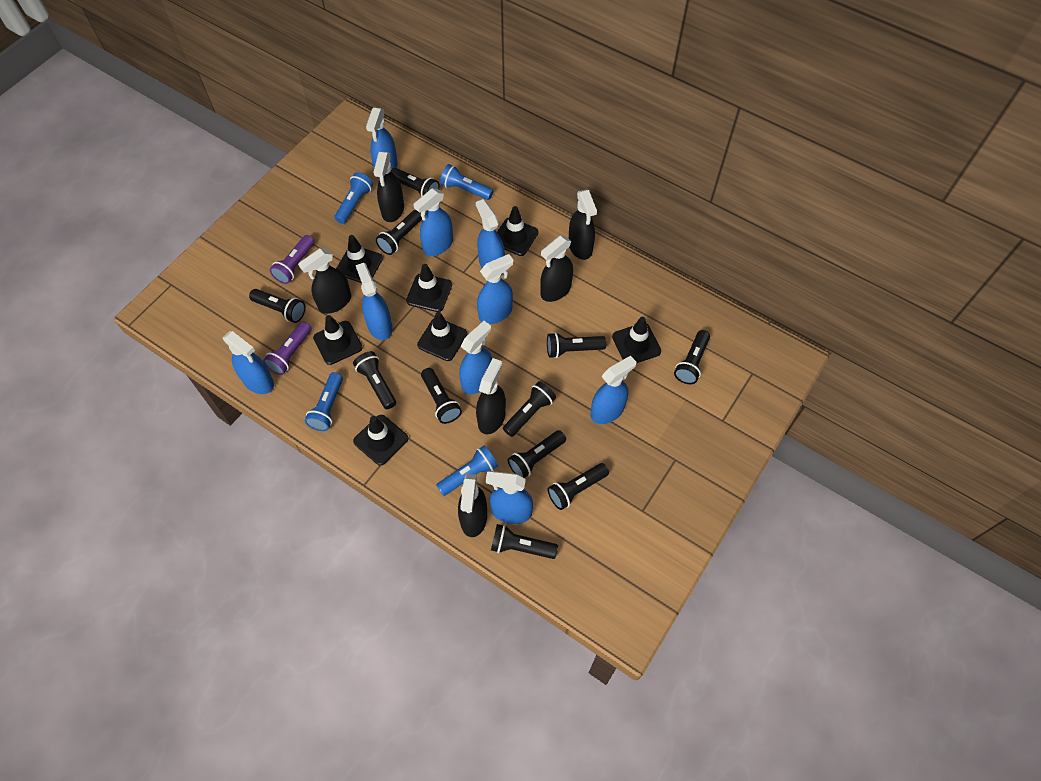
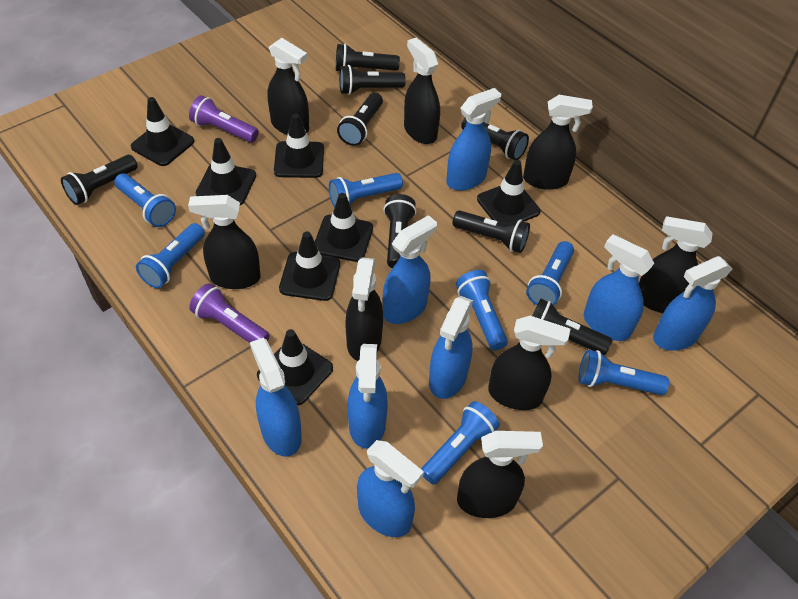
black flashlight: [249,289,305,323] [353,351,396,409] [376,210,422,255] [391,168,440,197] [421,368,462,424] [491,524,558,559] [503,381,556,437] [508,430,566,478] [547,332,606,358] [548,463,609,510] [674,330,710,384] = 11 -> [61,155,138,205] [336,43,400,71] [337,93,383,146] [339,65,406,95] [383,194,417,268] [452,210,530,253] [461,118,529,160] [532,298,612,355] = 8
black spray bottle: [298,248,351,314] [374,152,404,222] [458,474,487,537] [476,358,506,434] [540,236,573,302] [569,189,597,260] = 6 -> [188,195,261,289] [267,38,309,135] [345,257,383,361] [404,38,440,144] [457,431,543,518] [488,316,570,410] [523,95,593,190] [639,216,713,313] = 8
blue flashlight: [305,372,343,431] [334,172,373,224] [436,445,498,496] [440,164,493,200] = 4 -> [114,173,176,227] [136,223,205,288] [329,173,403,208] [421,401,500,485] [456,270,508,350] [526,241,574,306] [579,349,669,395] = 7
blue spray bottle: [223,331,274,394] [356,263,393,340] [366,108,398,178] [413,188,453,256] [459,321,492,395] [476,199,505,275] [477,254,514,324] [486,471,533,524] [591,355,636,424] = 9 -> [250,338,302,457] [348,344,388,449] [357,440,424,537] [383,215,437,324] [429,296,473,399] [446,88,501,191] [584,234,654,341] [653,256,732,351] = 8

